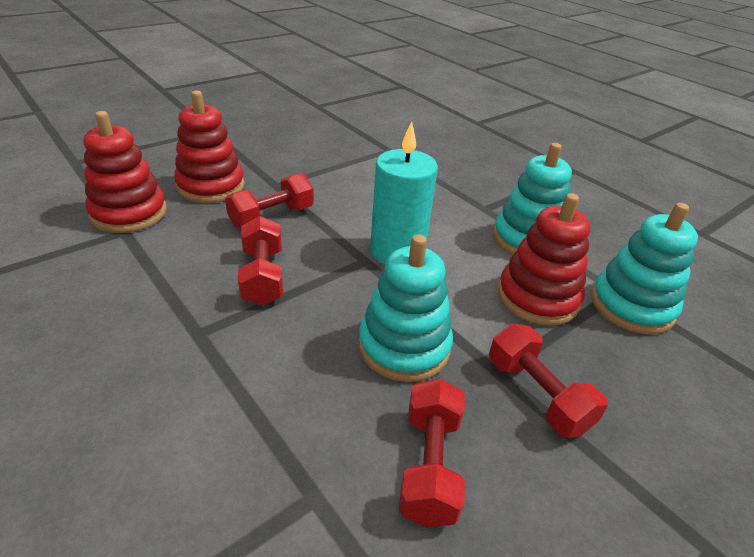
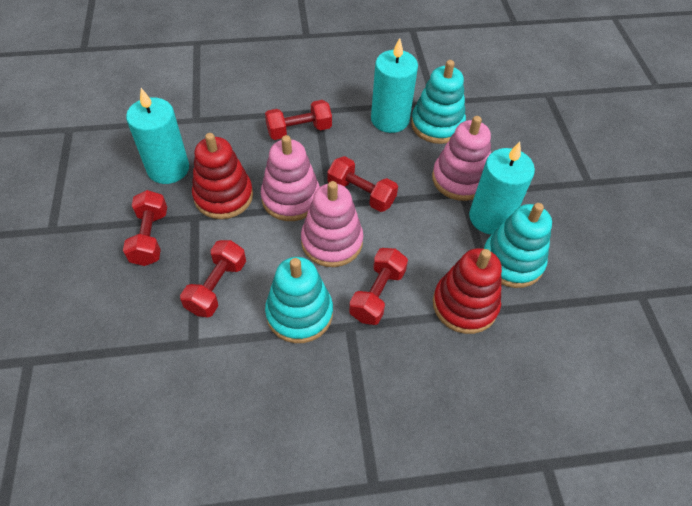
pink stacking toy: none = 0 -> [261,135,320,221] [301,181,363,267] [432,116,491,201] = 3
red dumbbell: [225,173,314,229] [238,216,283,306] [399,378,465,527] [489,323,608,438] = 4 -> [123,190,167,266] [180,240,246,317] [265,100,332,140] [327,156,398,212] [349,248,408,325] = 5
red stacking toy: [83,111,167,233] [174,90,245,203] [498,193,590,326] = 3 -> [192,133,253,219] [433,248,502,334] = 2
turquoise candle: [370,121,438,265] = 1 -> [126,88,189,184] [371,38,418,133] [469,142,535,235] = 3

